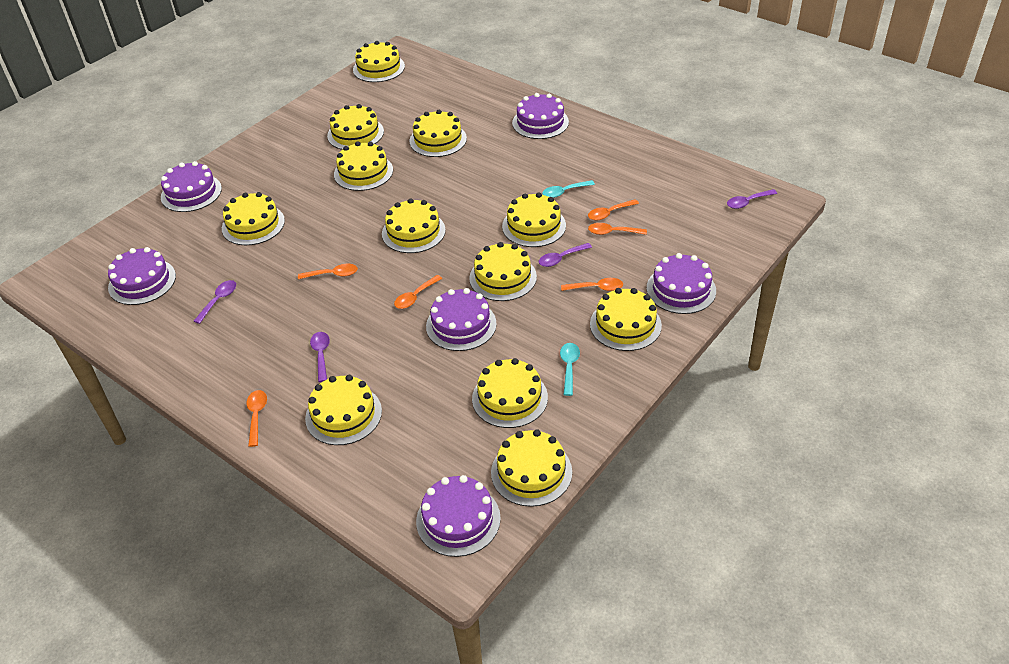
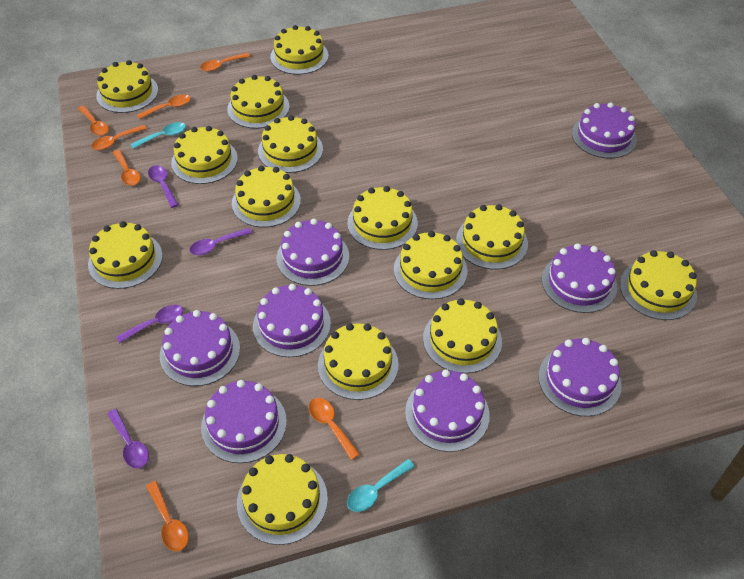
orange spoon: [247,390,267,447] [298,264,358,279] [394,275,443,309] [561,278,623,291] [588,199,639,220] [588,223,647,235] = 6 -> [78,105,109,136] [91,125,147,150] [113,150,141,186] [137,94,191,119] [146,481,189,551] [200,53,251,72] [309,398,360,460] = 7
purple cake: [108,247,176,305] [161,161,222,212] [416,475,501,557] [426,288,497,351] [512,93,569,139] [647,253,716,314] = 6 -> [160,310,240,386] [201,380,287,463] [253,284,331,357] [277,219,349,286] [405,369,490,452] [538,338,622,417] [542,243,618,313] [572,102,637,158] = 8
yellow cake: [222,192,285,245] [305,375,382,445] [327,104,384,150] [334,142,393,191] [353,41,405,82] [382,198,446,253] [410,110,467,157] [469,242,537,301] [472,358,548,428] [491,429,572,507] [502,193,566,247] [590,288,662,351] = 12 -> [88,221,163,289] [96,60,158,113] [171,126,238,184] [227,75,290,129] [232,166,301,227] [237,454,328,545] [258,115,323,173] [270,25,328,75] [318,323,399,400] [347,186,418,250] [394,231,467,299] [423,298,502,373] [456,204,528,269] [620,250,697,320] = 14

